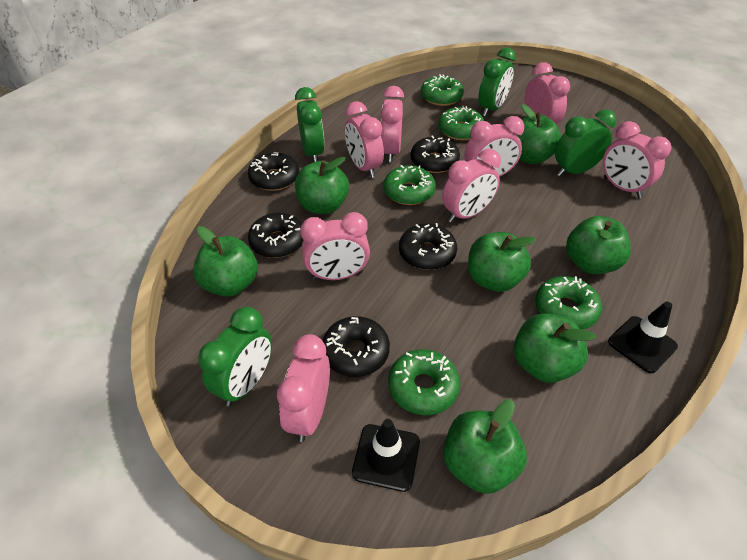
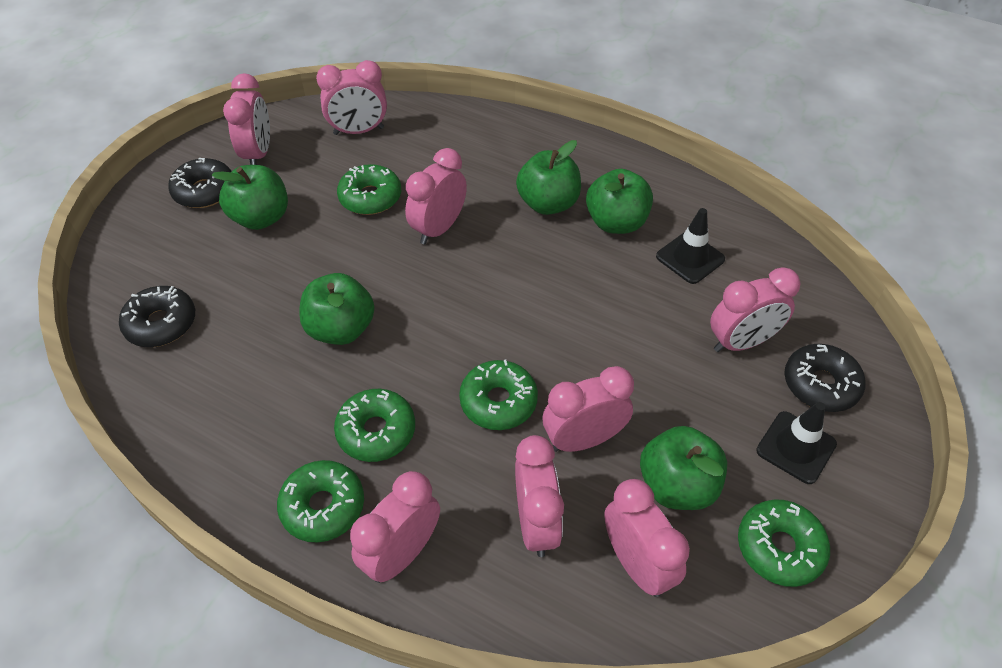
black donut: [248,152,299,191] [248,213,303,258] [322,316,390,377] [399,223,457,270] [410,135,460,173] = 5 -> [119,286,195,347] [168,158,232,208] [784,344,866,412] = 3
green apple: [193,226,258,297] [295,157,349,214] [443,399,527,494] [468,232,536,292] [514,313,596,383] [516,104,561,164] [566,216,631,274] = 7 -> [212,165,288,230] [299,273,375,345] [516,140,581,215] [586,169,653,234] [640,426,727,510] = 5
green clock: [198,307,272,406] [295,87,325,162] [478,48,516,116] [555,110,616,176] = 4 -> none = 0

